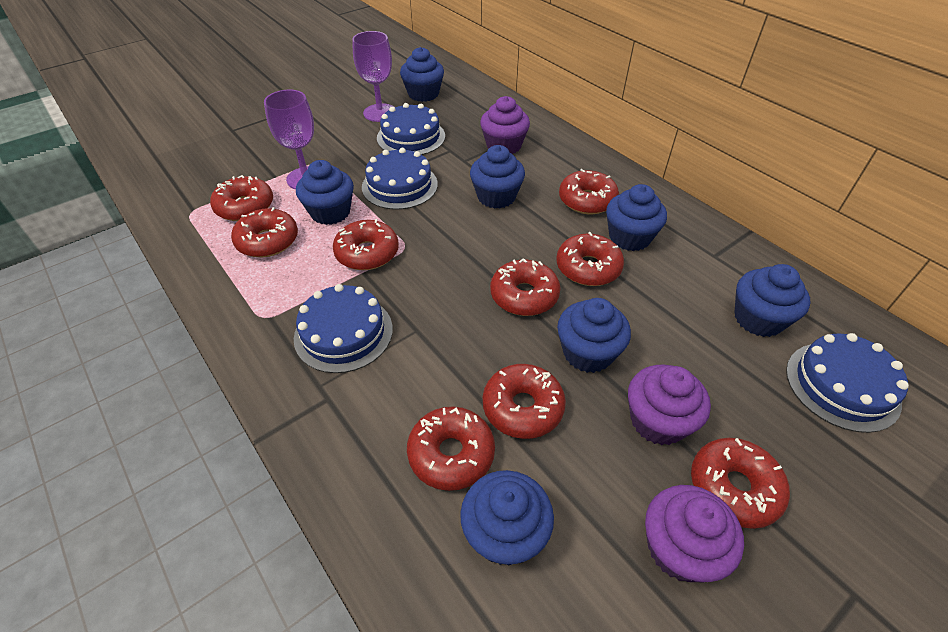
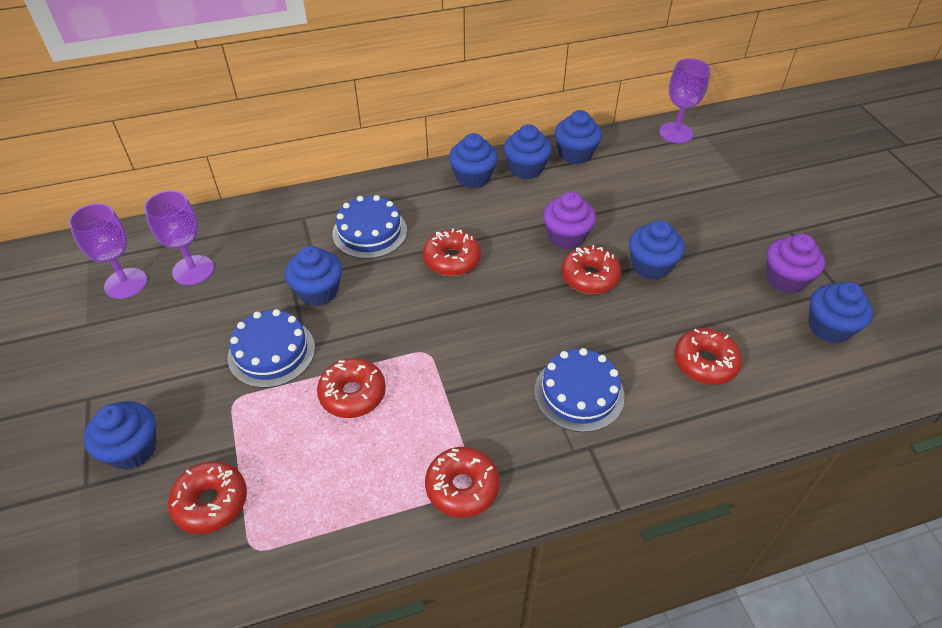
blue cake: [294,284,393,373] [362,148,438,210] [377,103,445,155] [786,333,909,433] = 4 -> [228,309,315,388] [332,195,407,259] [534,348,625,432] = 3
purple cupcake: [480,96,530,154] [628,365,711,445] [645,485,744,583] = 3 -> [543,192,596,250] [766,234,825,293] = 2
purple goblet: [264,90,314,190] [352,31,395,122] = 2 -> [69,203,147,299] [144,190,214,285] [659,58,710,143] = 3
red donut: [210,175,273,221] [231,207,298,257] [333,219,399,270] [407,406,495,491] [483,364,566,439] [490,258,560,316] [556,232,624,286] [559,169,619,214] [691,438,790,529] = 9 -> [168,461,247,534] [317,358,386,418] [423,228,481,276] [425,447,500,518] [561,245,621,294] [674,328,742,385] = 6

